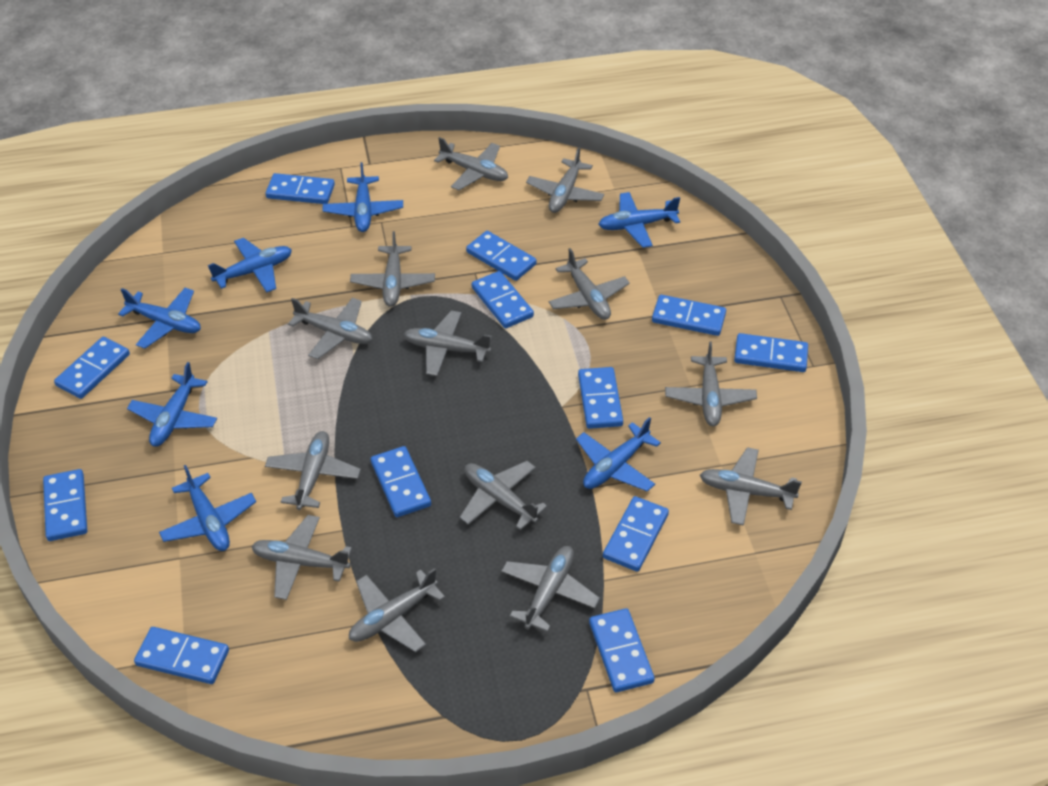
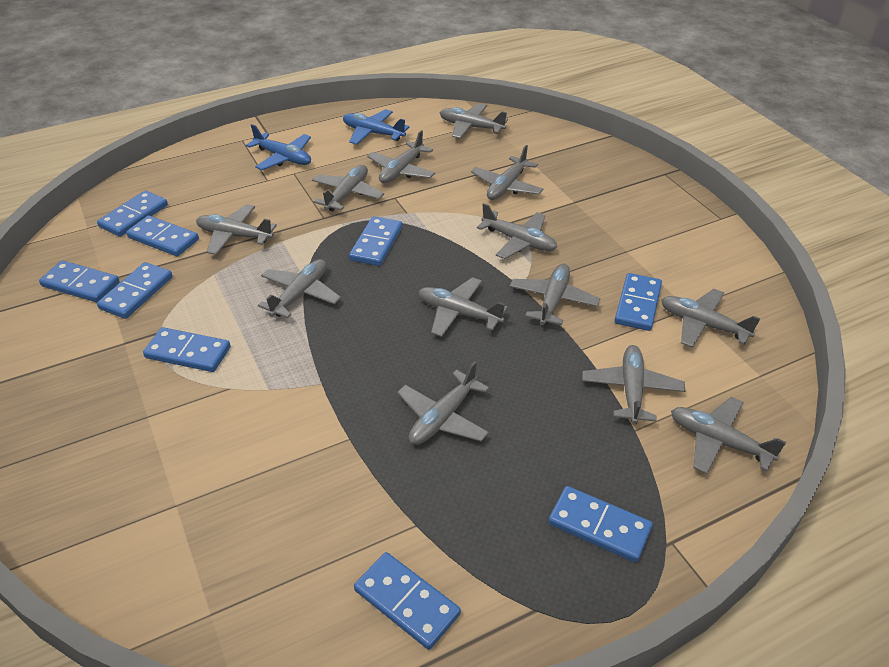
blue domino: [43,469,87,541] [54,337,130,399] [134,627,229,684] [266,173,335,204] [371,446,431,517] [466,231,537,281] [472,271,534,328] [578,367,623,429] [589,608,655,692] [603,496,669,572] [652,295,726,336] [734,333,808,372] = 12 -> [39,260,120,302] [97,190,168,237] [97,262,172,319] [126,215,199,256] [143,327,231,372] [349,216,402,266] [354,552,461,650] [548,486,653,563] [614,273,662,331] = 9
blue plane: [118,288,201,349] [127,362,217,447] [159,465,256,551] [208,238,292,293] [322,162,403,232] [576,417,661,492] [598,192,680,248] = 7 -> [246,124,311,170] [343,109,410,145] = 2

